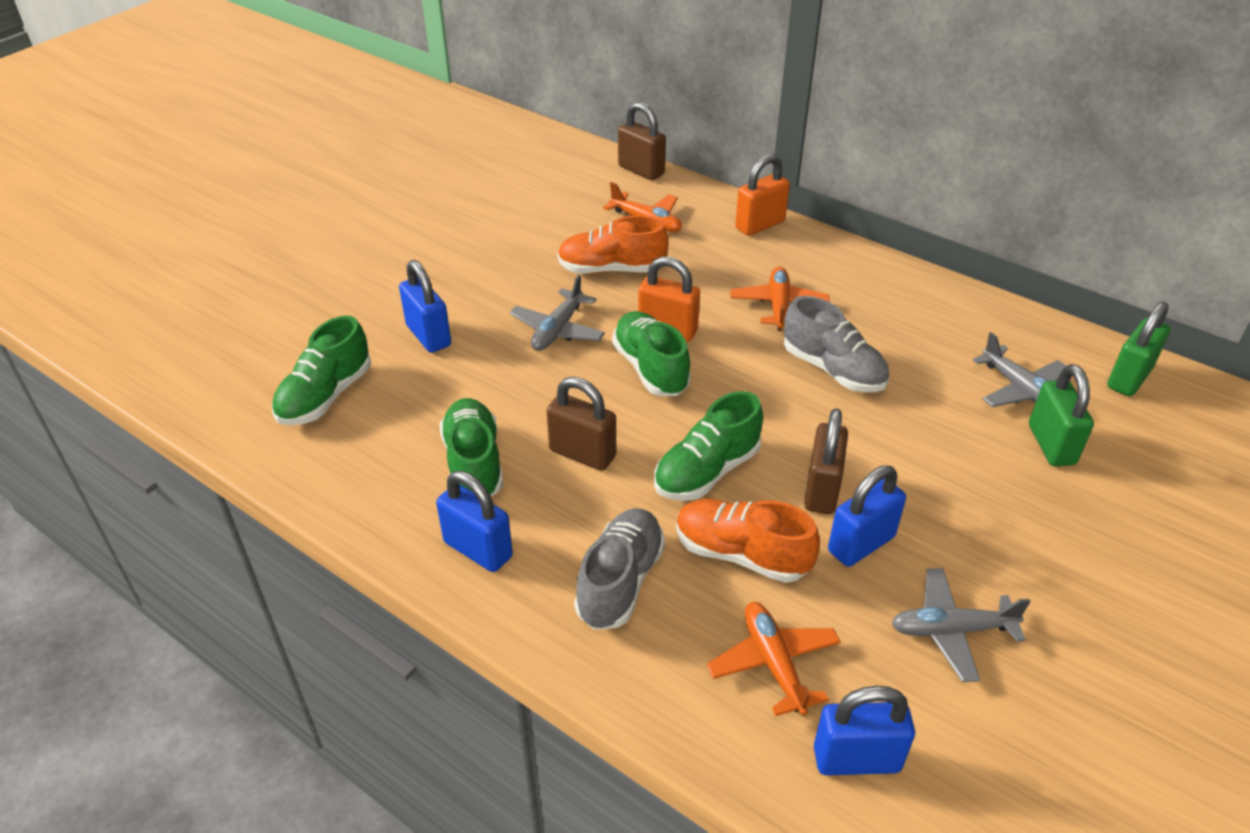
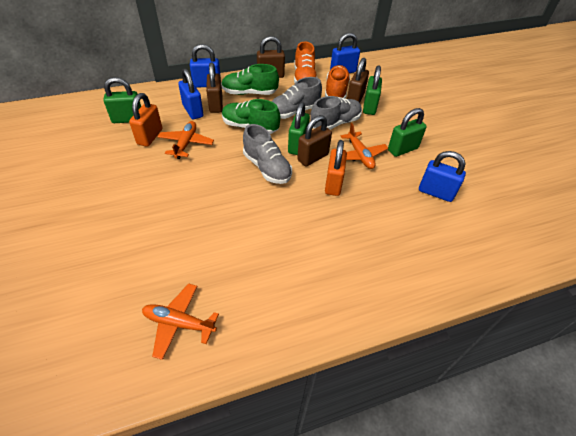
brown padlock: [547,377,616,471] [618,102,666,180] [804,408,848,514] = 3 -> [206,62,223,113] [257,36,285,78] [297,115,332,166] [347,58,369,103] = 4
green padlock: [1029,364,1094,467] [1107,302,1170,396] = 2 -> [103,77,141,123] [288,102,310,155] [363,65,382,115] [388,108,427,157] = 4
green shoe: [272,315,371,425] [440,398,503,496] [612,311,691,396] [654,391,763,501] = 4 -> [221,64,279,95] [222,99,280,134] = 2
grey plane: [510,274,605,351] [892,568,1030,682] [973,332,1066,407] = 3 -> none = 0
grey shoe: [574,508,665,630] [784,296,889,392] = 2 -> [243,124,292,184] [271,77,322,119] [310,96,362,130] = 3

